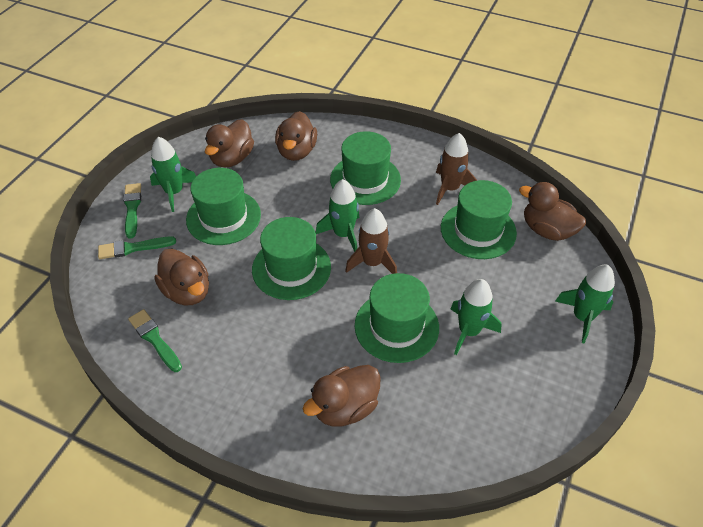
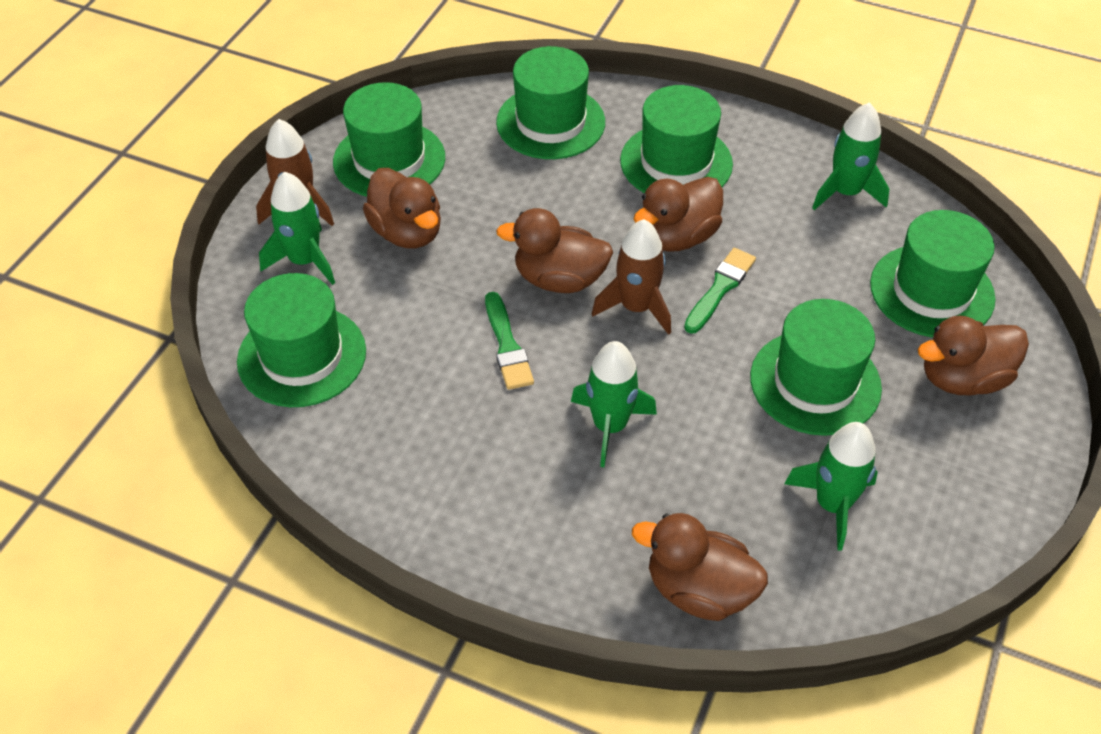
green brush: [98,236,176,259] [123,183,141,239] [128,309,182,372] = 3 -> [485,292,534,390] [684,248,756,334] = 2
green hat: [186,168,261,245] [252,217,331,300] [330,131,401,205] [355,273,439,363] [441,180,517,259] = 5 -> [237,273,366,407] [333,82,445,197] [496,46,605,159] [620,85,733,193] [750,299,882,436] [870,210,996,338] = 6

